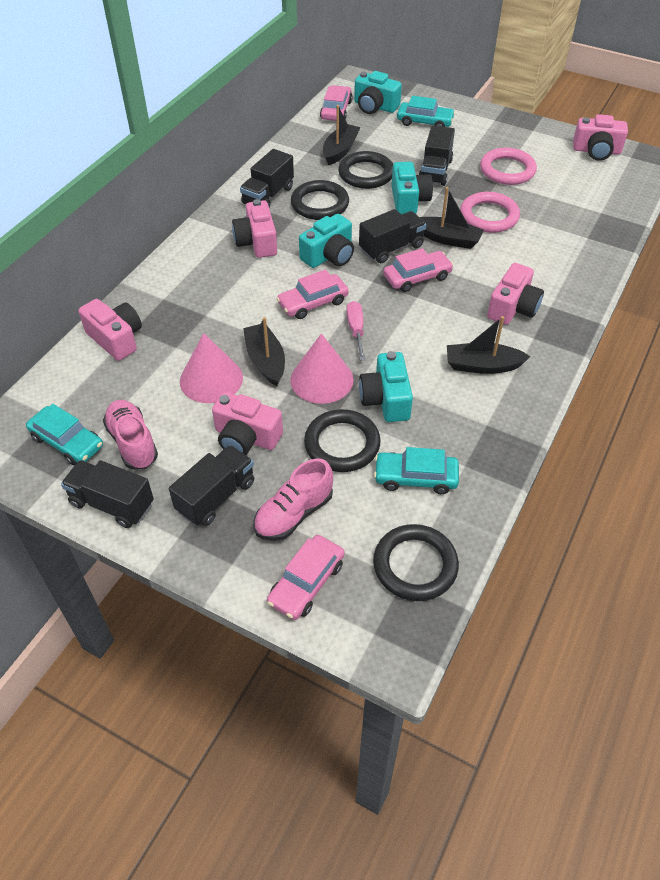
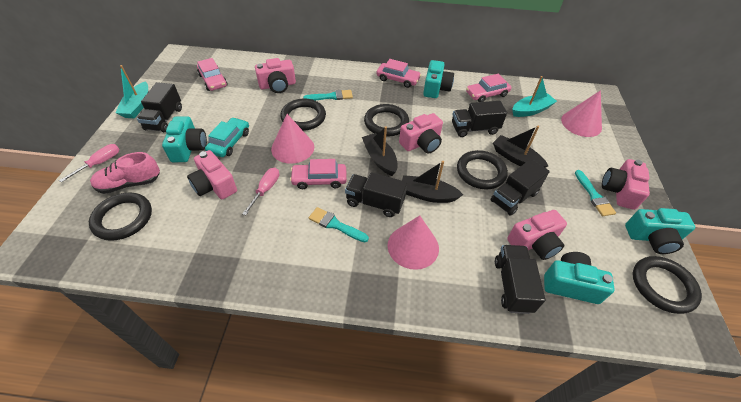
black boat: [243,317,285,386] [323,105,361,165] [420,187,484,249] [447,316,530,374] = 4 -> [362,126,398,176] [402,161,463,203] [493,126,548,168] = 3
black ring: [291,180,349,220] [304,409,381,472] [338,151,393,189] [373,524,459,601] = 4 -> [89,192,152,241] [280,99,326,131] [364,104,409,137] [457,150,508,189] [633,256,702,314] = 5
pink cone: [180,333,243,403] [290,333,353,404] = 2 -> [271,114,314,164] [387,215,439,270] [561,90,602,137] = 3
pink ring: [460,192,520,233] [480,148,537,185] = 2 -> none = 0
pink screwdriver: [346,301,365,360] = 1 -> [59,144,120,183] [242,168,279,215] = 2
pink shoe: [103,400,158,469] [254,458,333,541] = 2 -> [90,152,160,194] = 1
turquoise boat: none = 0 -> [115,65,148,119] [512,76,557,117] = 2
turquoise brush: none = 0 -> [303,90,353,100] [309,207,369,242] [575,170,616,216] = 3
turquoise car: [26,404,103,465] [374,447,459,494] [397,96,455,127] = 3 -> [205,117,249,157] = 1

